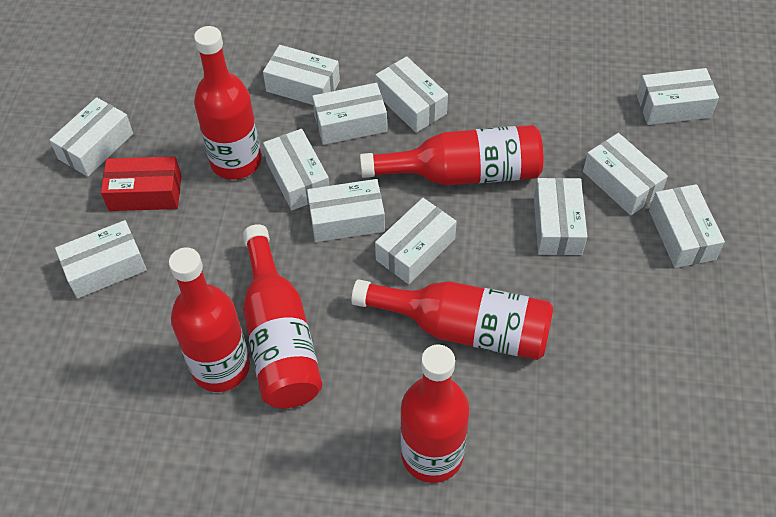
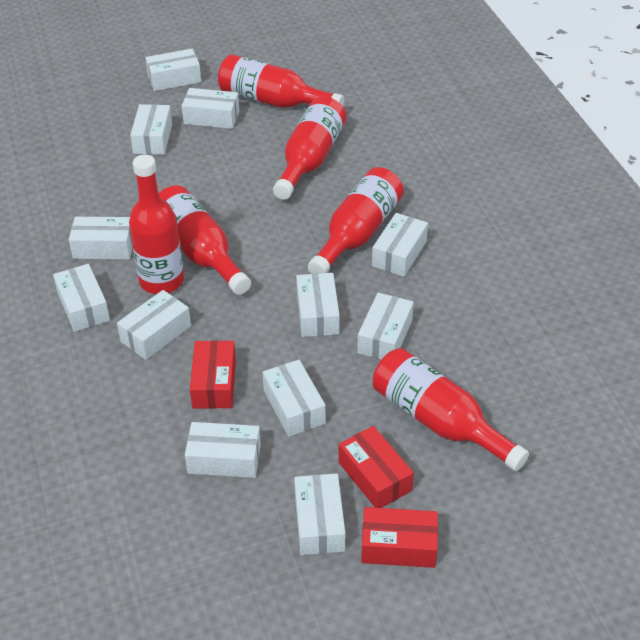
red box: [101,156,181,211] = 1 -> [190,340,236,409] [338,426,414,508] [361,507,438,568] = 3

